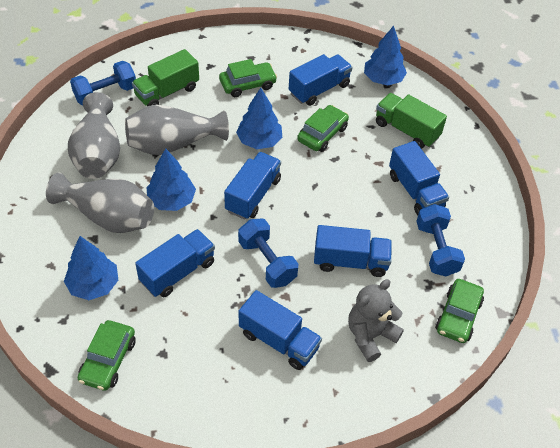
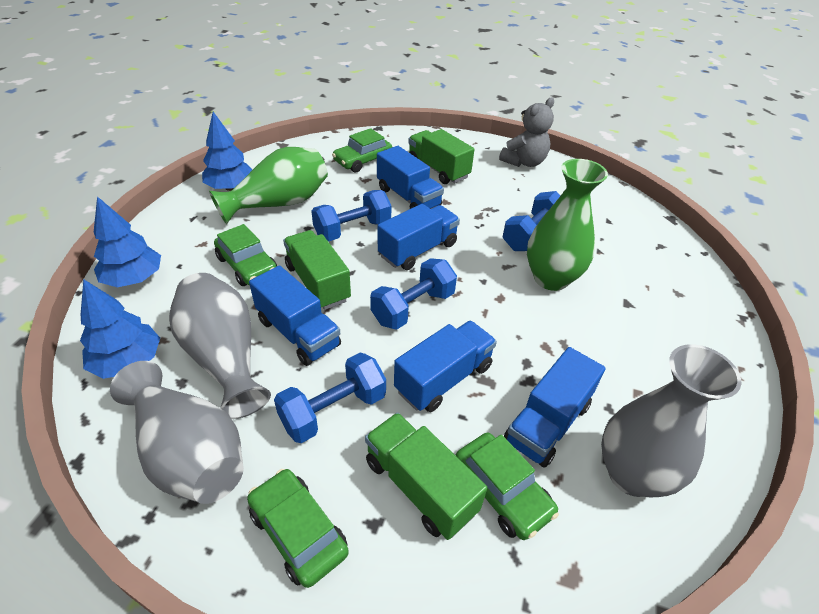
blue dumbbell: [70,61,136,105] [238,219,299,288] [416,204,465,276] = 3 -> [274,352,386,443] [311,190,391,241] [370,258,457,330] [503,191,560,251] = 4
blue tree: [64,236,118,300] [147,149,196,211] [236,88,282,149] [364,26,407,86] = 4 -> [80,279,160,379] [94,196,161,288] [202,112,252,191] = 3
blue truck: [135,229,215,297] [224,152,281,220] [239,290,322,370] [289,54,352,106] [314,225,392,277] [389,141,449,215] = 6 -> [249,265,341,366] [377,146,444,209] [378,204,460,270] [394,321,497,412] [504,347,606,468] = 5
green truck: [132,49,199,106] [376,93,447,149] = 2 -> [283,230,351,310] [365,412,487,540] [408,129,475,184] = 3
green vase: none = 0 -> [209,147,328,224] [527,159,608,291] = 2

